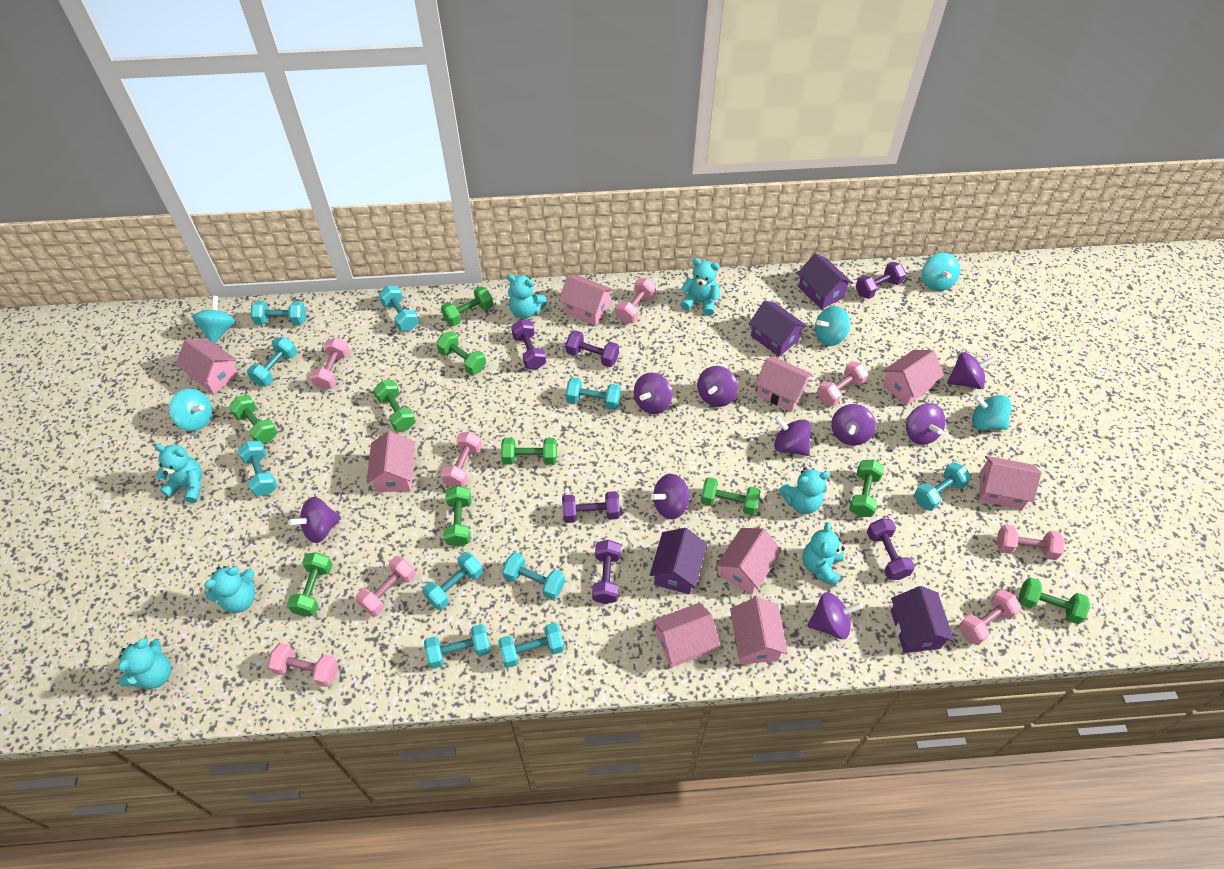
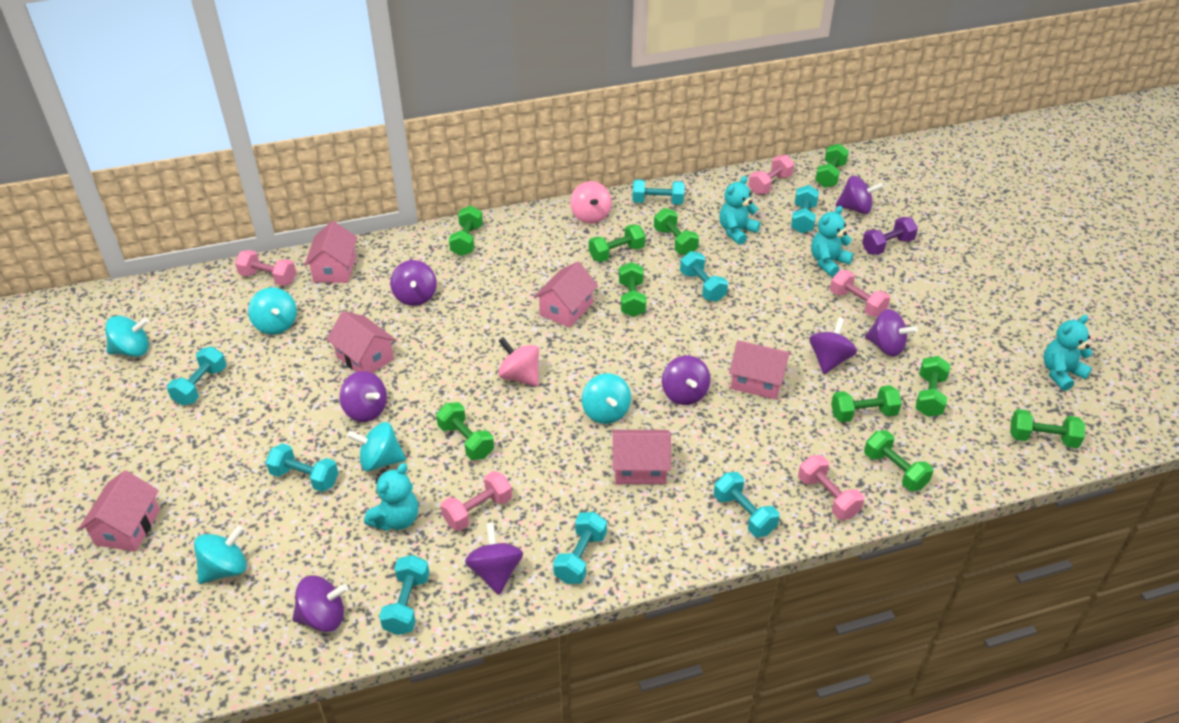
pink dumbbell: [268,643,338,687] [310,338,350,390] [356,556,416,616] [441,432,482,487] [616,278,656,323] [817,361,868,406] [959,589,1022,645] [997,524,1065,560] = 8 -> [235,250,296,286] [441,471,512,531] [748,155,794,195] [798,455,864,520] [830,270,890,317] = 5
pink house: [176,339,239,394] [367,431,415,492] [559,275,614,325] [652,603,720,668] [717,528,782,595] [730,597,788,664] [755,357,813,412] [883,350,944,406] [979,456,1041,509] = 9 -> [79,470,160,552] [304,221,358,283] [327,311,396,373] [534,262,598,328] [612,430,671,484] [729,340,792,400] = 6
pink spinning top: none = 0 -> [498,337,539,387] [570,181,611,224] = 2
purple dumbbell: [511,320,546,369] [562,491,620,523] [565,330,619,367] [592,540,621,604] [855,262,906,299] [867,519,915,580] = 6 -> [862,217,918,255] = 1
purple house: [650,528,707,594] [749,300,807,357] [797,253,853,309] [891,586,954,653] = 4 -> none = 0
purple spinning top: [288,497,341,543] [634,373,672,414] [651,474,690,519] [697,366,738,407] [774,415,811,456] [807,592,863,639] [831,404,876,445] [906,403,946,445] [947,352,996,389] = 9 -> [292,575,348,632] [339,371,387,422] [390,260,437,306] [465,523,523,595] [662,355,710,405] [809,317,857,374] [836,176,884,214] [865,309,918,357] = 8
turquoise dumbbell: [238,441,278,496] [247,337,297,386] [251,301,306,325] [379,286,419,331] [422,552,483,610] [424,624,491,669] [498,623,564,668] [502,552,565,600] [566,377,621,410] [914,462,971,511] = 10 -> [167,347,227,405] [266,443,338,492] [379,555,430,635] [553,512,607,584] [632,179,685,205] [680,251,728,302] [714,472,780,537] [791,185,819,233] = 8
turquoise teddy bear: [118,638,171,689] [155,444,202,503] [204,566,255,613] [507,275,547,319] [680,258,720,316] [779,467,830,514] [803,522,845,587] = 7 -> [364,463,418,531] [719,176,761,245] [811,206,854,277] [1044,315,1093,391] = 4

